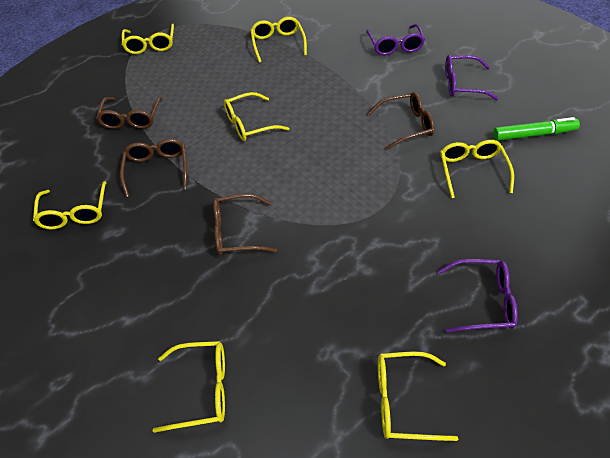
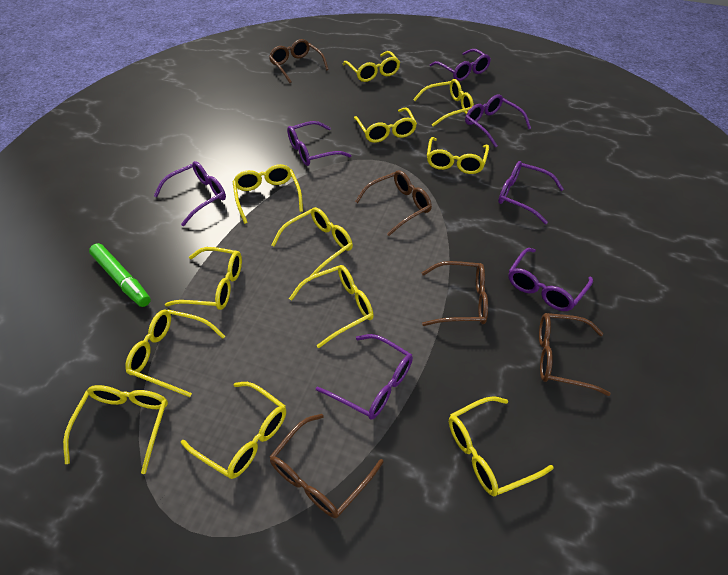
brown glasses: [96,96,163,129] [120,139,187,197] [213,194,277,255] [367,92,435,150] = 4 -> [269,39,329,83] [270,414,383,518] [355,170,432,236] [422,261,488,326] [539,313,611,396] = 5
purple glasses: [366,24,425,55] [438,259,518,333] [445,55,499,100] = 3 -> [154,161,226,226] [287,121,351,166] [315,334,413,420] [430,49,491,81] [465,94,531,148] [498,161,564,224] [509,248,593,311] = 7
yellow glasses: [33,181,107,230] [122,24,174,54] [153,341,225,433] [224,92,289,141] [251,17,307,63] [378,352,458,441] [440,140,514,198] = 7 -> [63,385,168,474] [125,310,225,397] [165,247,242,310] [181,382,286,479] [233,164,303,224] [272,207,353,277] [289,265,374,348] [343,51,400,82] [354,107,417,143] [413,79,474,127] [427,137,489,174] [449,396,554,496] = 12

